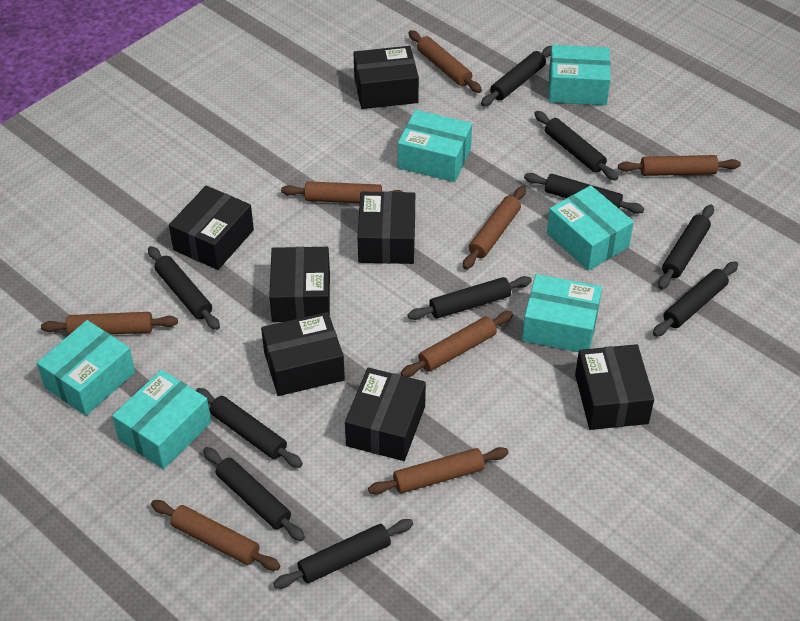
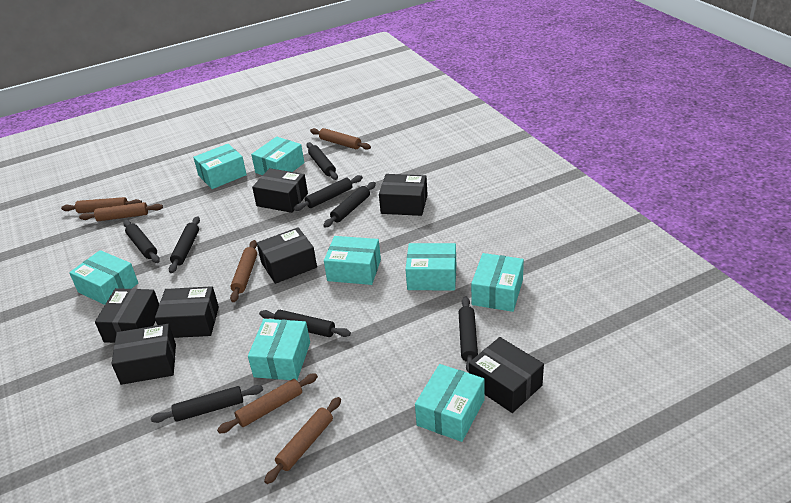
black rolling pin: [148,246,220,330] [195,388,303,468] [203,447,305,541] [273,519,413,589] [408,276,532,320] [481,46,552,106] [524,173,644,214] [534,111,618,181] [653,261,738,337] [658,205,714,290] = 10 -> [123,220,160,263] [151,385,263,423] [169,216,200,273] [259,310,351,337] [293,175,363,211] [306,142,338,180] [323,182,376,228] [459,297,478,373] = 8
brown rolling pin: [41,312,178,335] [151,500,280,571] [281,181,403,203] [368,447,509,495] [400,311,513,377] [408,30,482,93] [463,186,526,269] [618,155,741,176] = 8 -> [61,197,142,213] [79,202,163,221] [217,373,318,434] [230,240,257,302] [264,397,341,484] [310,128,371,150] = 6
turquoise box: [37,320,135,416] [112,370,211,469] [398,110,472,182] [522,274,602,352] [547,185,634,271] [549,45,611,105] = 6 -> [69,250,138,305] [193,144,247,189] [248,319,310,380] [251,137,304,175] [324,236,381,285] [405,243,456,291] [415,364,484,442] [471,253,524,312] = 8

